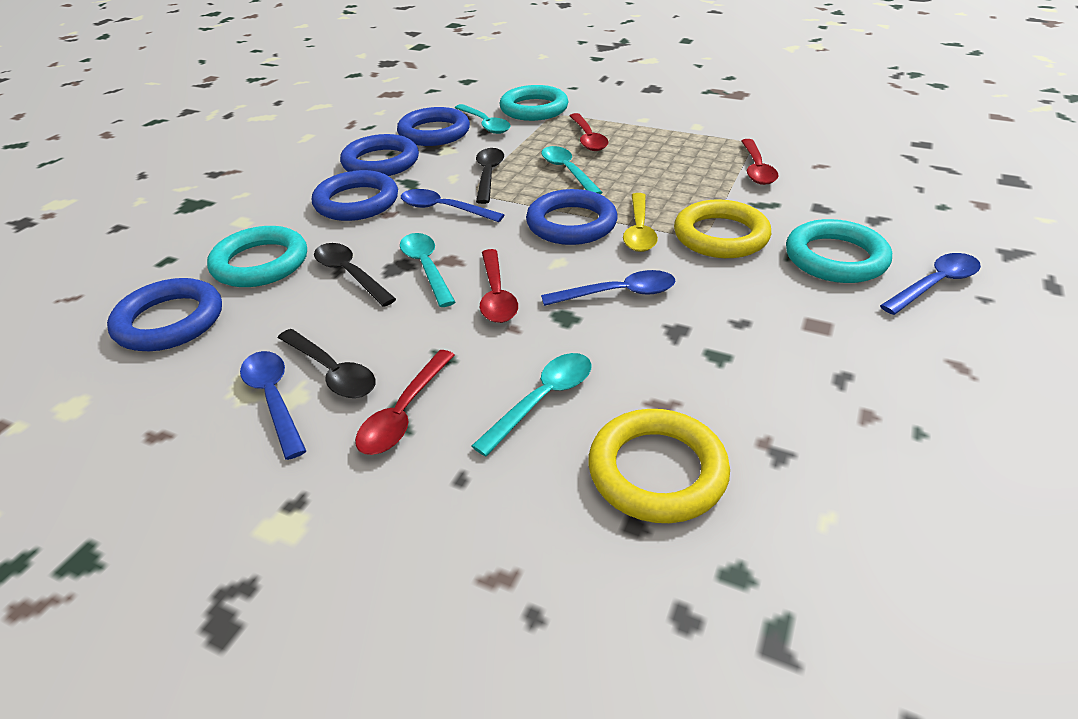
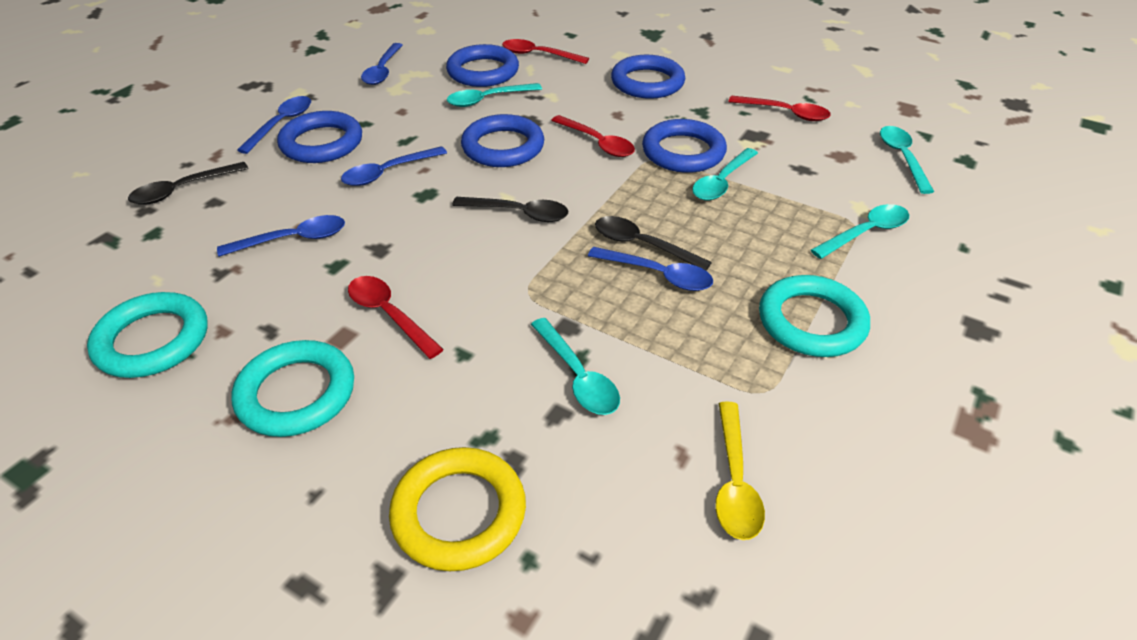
blue spoon: [240,351,306,460] [401,189,504,222] [541,270,675,306] [880,253,981,315] = 4 -> [217,215,345,257] [237,96,311,154] [341,146,447,186] [361,43,403,85] [588,247,713,291] = 5
turquoise spoon: [400,233,455,307] [455,104,511,134] [472,353,591,457] [541,146,603,194] = 4 -> [447,83,542,107] [531,318,620,415] [692,148,758,200] [811,204,909,259] [880,126,934,194] = 5
yellow ring: [588,409,730,523] [674,200,771,258] = 2 -> [389,447,526,571] = 1

